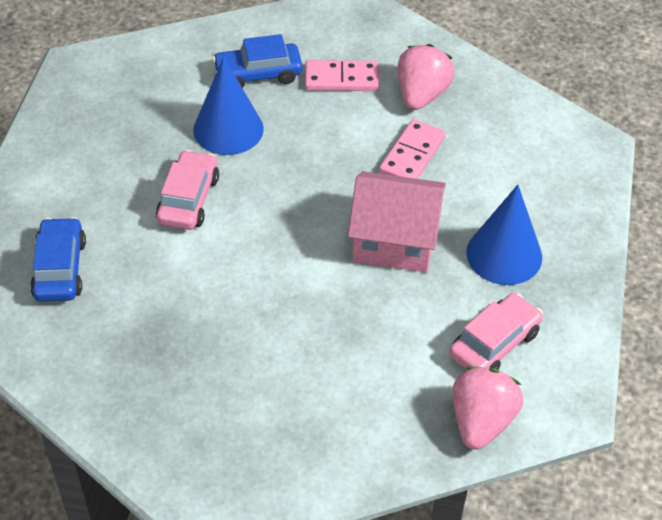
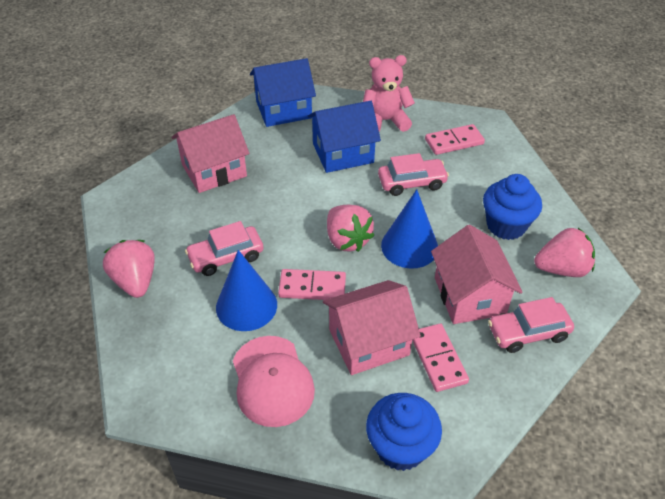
blue car: [30,217,86,302] [213,34,303,88] = 2 -> none = 0
blue cupcake: none = 0 -> [366,393,442,471] [483,174,542,240] = 2
blue house: none = 0 -> [250,58,316,127] [308,101,381,173] = 2
pink cap: none = 0 -> [233,336,315,427] = 1
pink car: [156,150,219,230] [449,293,543,370] = 2 -> [185,221,264,276] [378,153,449,196] [488,297,574,353] = 3
pink domino: [305,60,379,91] [379,119,446,179] = 2 -> [278,269,346,300] [412,324,469,392] [425,124,485,155] = 3
pink house: [348,171,446,273] = 1 -> [172,114,249,193] [323,280,421,375] [431,225,523,324] = 3
pink strawberry: [398,44,455,110] [453,366,523,450] = 2 -> [103,240,155,298] [327,205,375,252] [534,228,595,277] = 3
pink teddy bear: none = 0 -> [363,55,415,132] = 1

